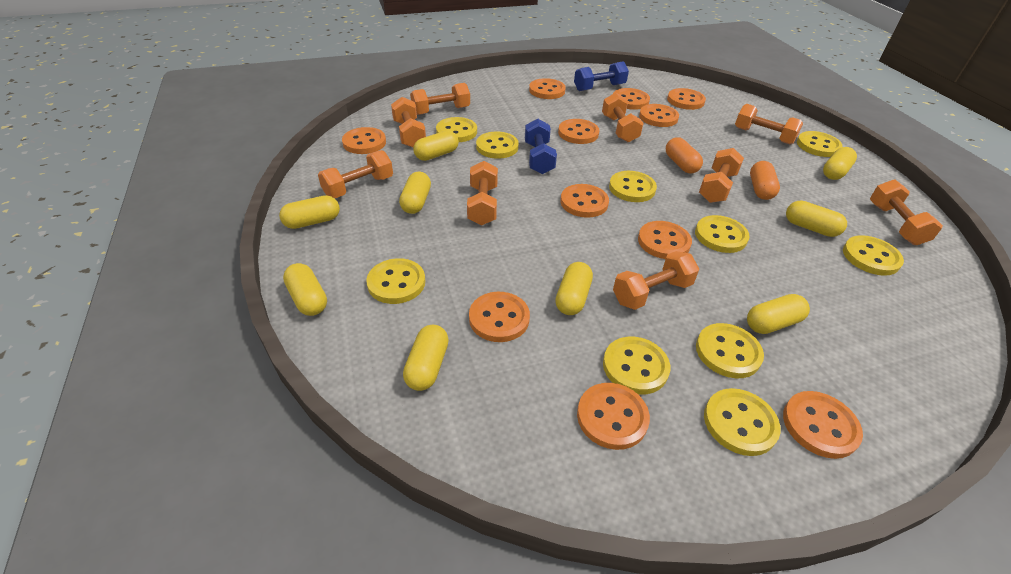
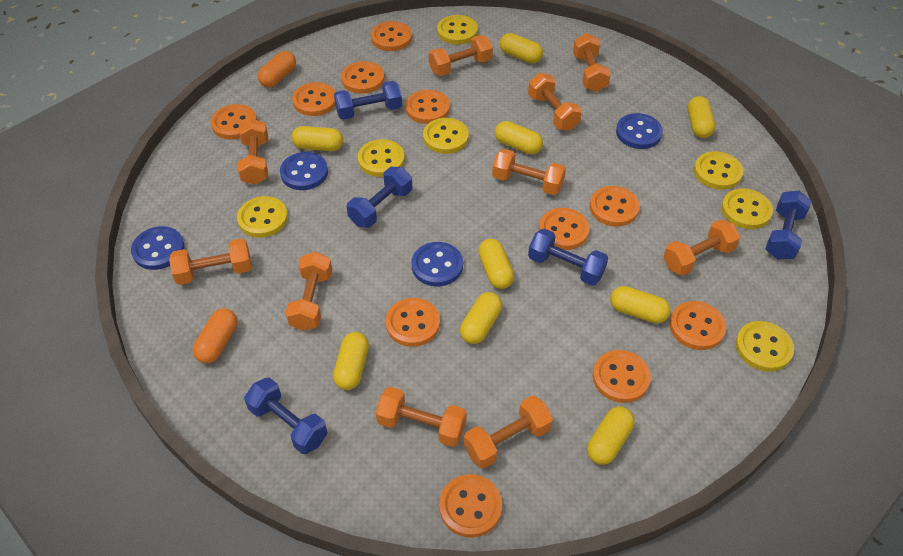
blue button: none = 0 -> [131,226,185,270] [280,152,328,190] [412,242,463,286] [616,113,663,149] = 4
blue dumbbell: [525,119,557,174] [574,61,629,91] = 2 -> [244,377,327,454] [334,81,402,120] [347,167,412,228] [528,228,608,286] [766,191,811,260] = 5
orange dumbbell: [318,150,393,198] [391,97,426,147] [410,83,470,115] [467,161,498,225] [602,93,644,142] [613,251,699,310] [699,148,744,203] [735,104,803,144] [870,180,943,245] = 9 -> [169,238,252,285] [237,119,268,185] [285,252,332,331] [376,387,467,447] [429,35,493,76] [464,396,553,468] [492,149,566,195] [528,73,582,131] [573,33,611,92] [663,219,740,276] = 10
yellow button: [366,258,425,304] [436,117,477,142] [476,131,519,159] [603,337,670,394] [609,171,657,202] [695,215,750,253] [696,323,764,378] [704,388,781,456] [797,131,843,157] [843,235,904,276] = 10 -> [237,196,288,238] [358,139,405,177] [423,118,469,154] [437,15,478,45] [694,151,743,190] [721,188,773,229] [735,321,794,372] = 7

